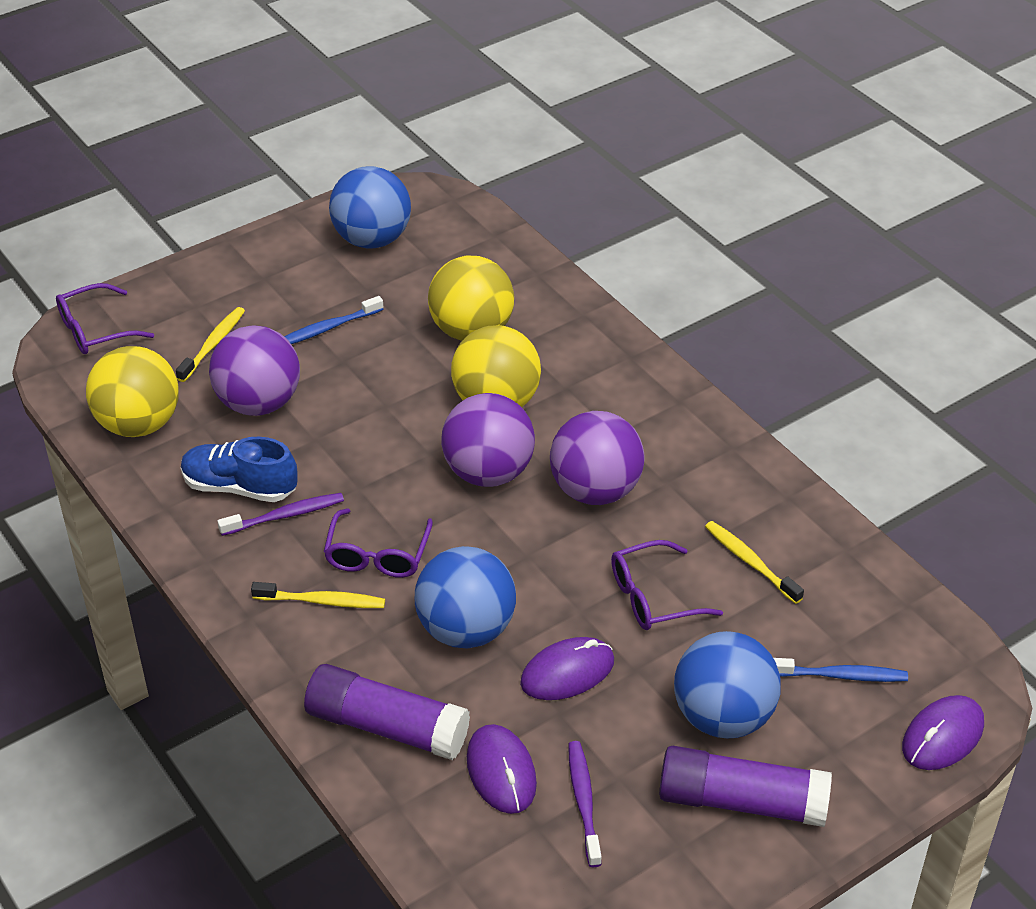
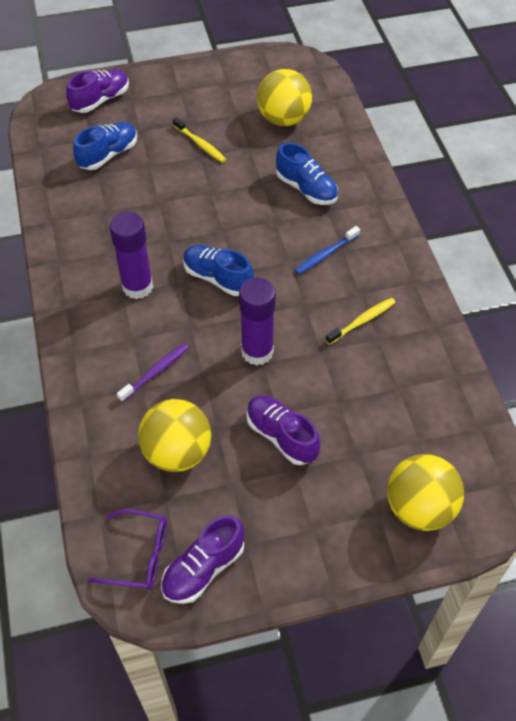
blue ball: [329,166,411,249] [415,546,516,649] [674,631,781,738] = 3 -> none = 0
blue shoe: [181,437,297,502] = 1 -> [73,122,137,170] [183,245,254,296] [276,142,338,205] = 3
blue toothbrush: [284,296,383,344] [773,658,908,682] = 2 -> [295,226,360,274] = 1
purple ball: [209,325,300,416] [441,393,535,487] [550,411,645,505] = 3 -> none = 0
purple glasses: [56,283,154,354] [324,508,433,578] [611,540,723,630] = 3 -> [88,509,167,589] = 1
purple mouse: [467,724,537,814] [520,637,614,700] [902,695,984,770] = 3 -> none = 0
purple shoe: none = 0 -> [66,69,129,113] [161,515,245,604] [246,395,320,465] = 3
purple toothbrush: [217,493,344,536] [568,741,602,867] = 2 -> [117,343,189,402] = 1
yellow toothbrush: [176,307,245,382] [251,582,385,608] [705,521,804,604] = 3 -> [173,117,226,163] [325,298,396,345] = 2

